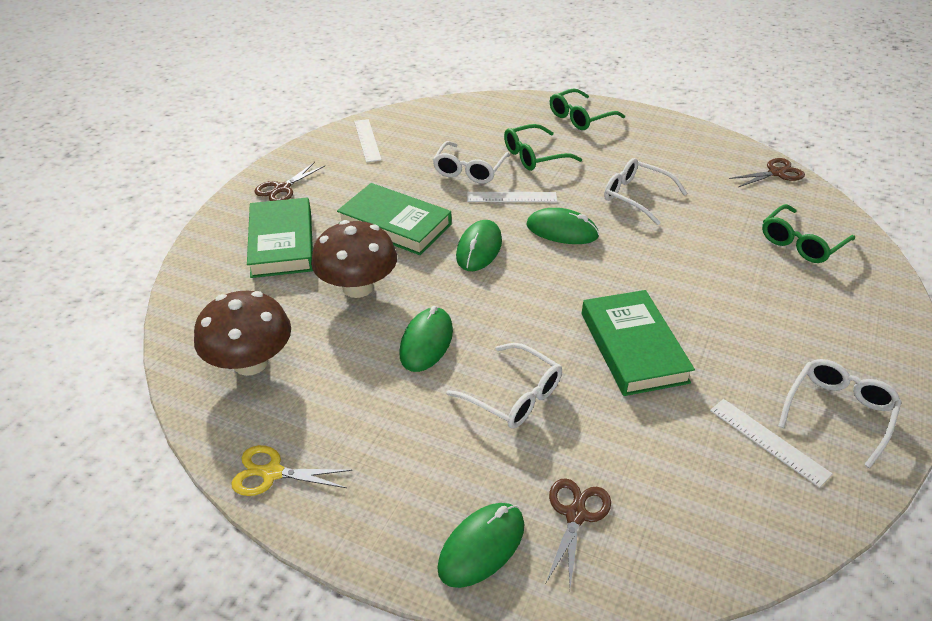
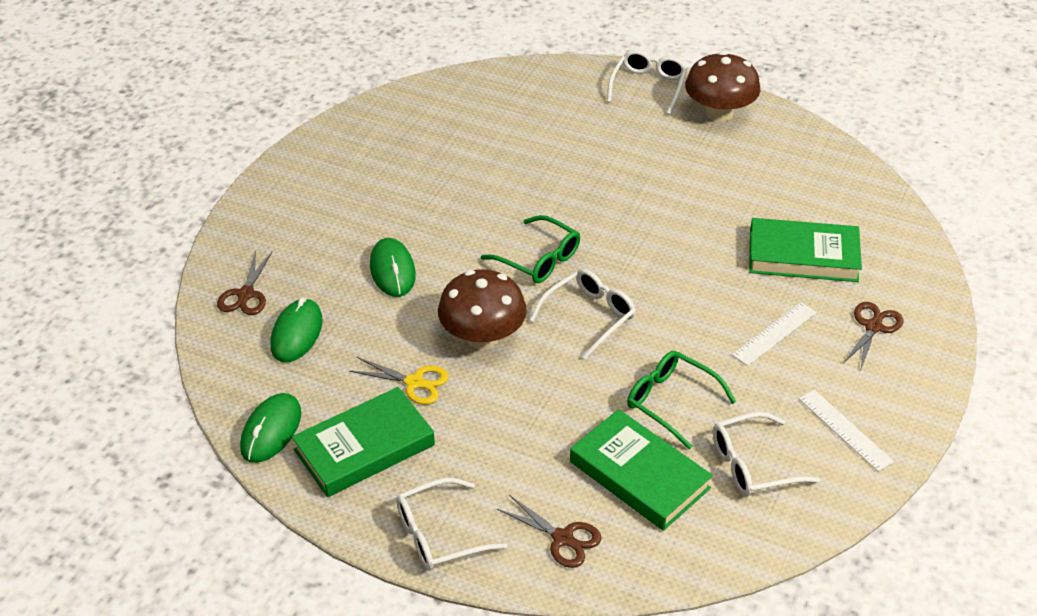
green glasses: [504,124,582,171] [550,88,625,130] [762,204,855,263] = 3 -> [481,215,580,283] [627,351,736,450] = 2
green mouse: [399,306,453,372] [437,503,524,588] [456,220,502,271] [527,208,599,244] = 4 -> [240,393,301,463] [270,298,323,362] [370,238,416,297] = 3
white ruler: [354,119,382,163] [467,192,557,202] [710,399,832,488] = 3 -> [732,302,817,366] [799,390,894,472] = 2

